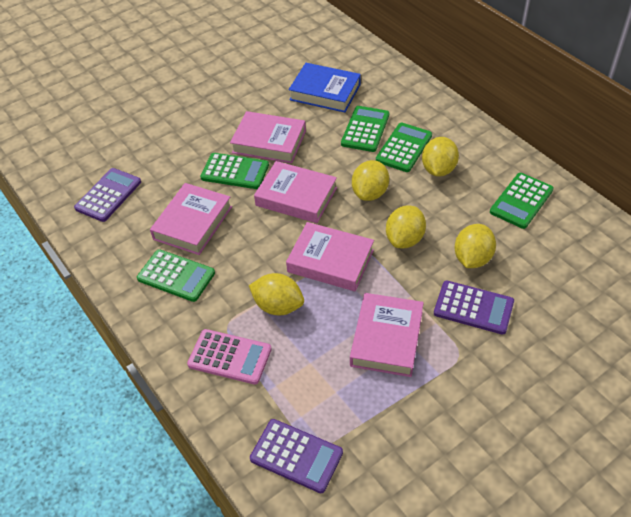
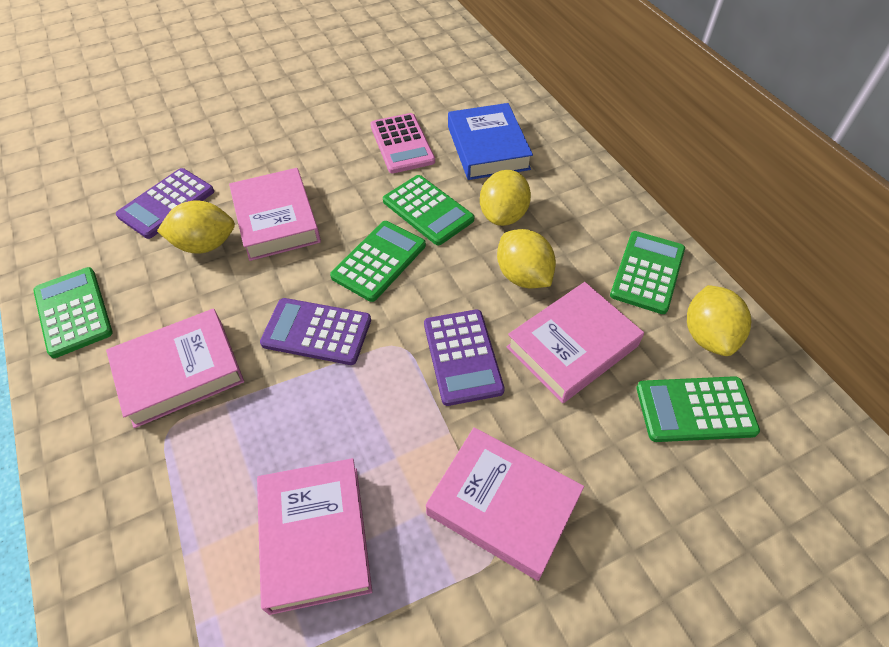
yellow lemon: [249,273,304,316] [352,160,389,201] [386,205,426,248] [422,137,459,177] [455,224,496,268] = 5 -> [157,200,235,254] [480,170,531,226] [497,229,556,288] [687,285,751,356] = 4

